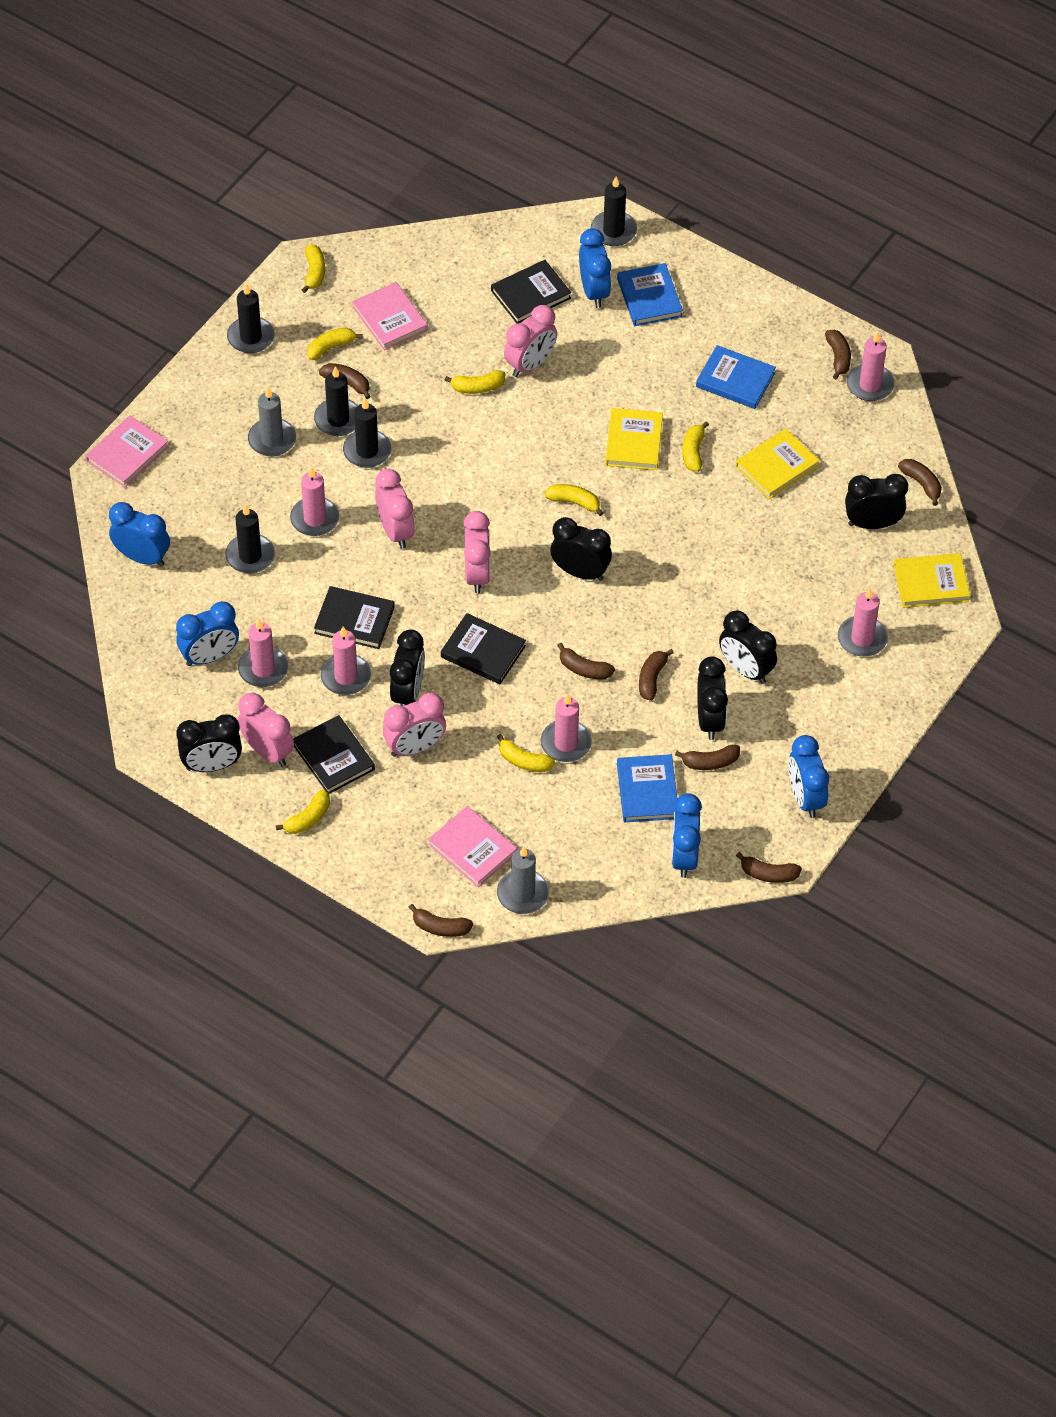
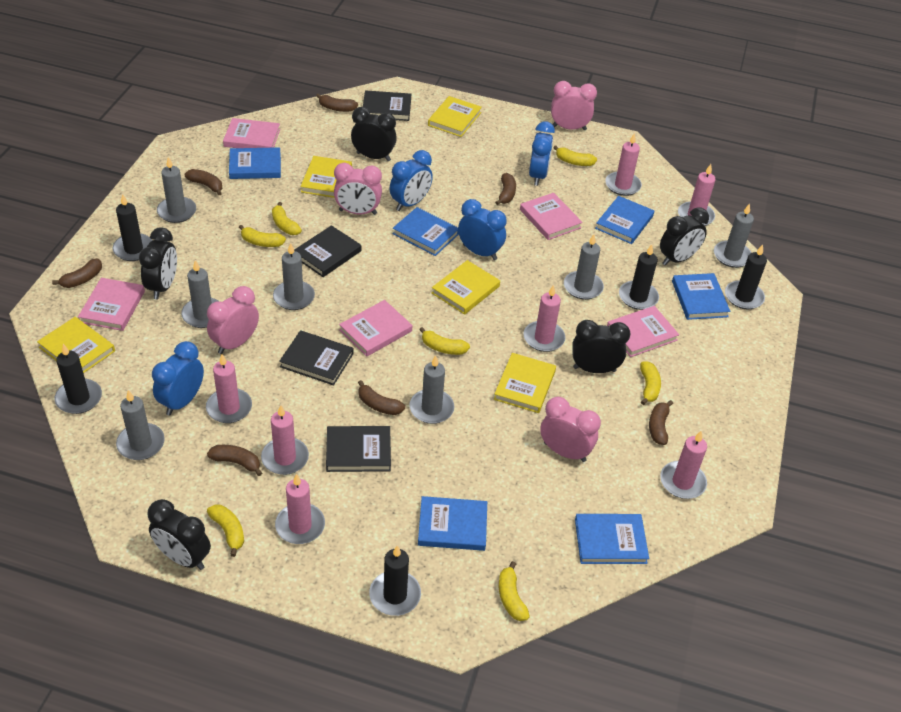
black clock: [176,714,242,772] [390,629,425,706] [550,517,612,581] [697,656,728,740] [719,611,777,684] [845,474,908,529] = 6 -> [139,227,177,299] [148,499,211,570] [351,107,397,161] [572,320,630,373] [660,207,709,266] = 5
blue book: [617,263,683,326] [617,754,677,822] [696,345,776,409] = 3 -> [229,147,281,179] [392,207,459,256] [418,496,487,551] [575,514,649,564] [595,196,654,244] [672,273,730,320] = 6
blue clock: [109,502,170,567] [176,601,239,666] [579,228,611,308] [671,793,702,878] [789,735,829,818] = 5 -> [152,341,204,416] [389,150,433,211] [458,199,507,260] [529,121,555,186] = 4
brown banana: [319,363,371,399] [408,904,473,937] [557,643,615,679] [639,649,674,701] [675,745,740,770] [736,852,802,883] [825,330,851,379] [898,459,942,506] = 8 -> [52,258,102,288] [185,169,222,195] [207,445,262,476] [316,94,358,112] [358,380,405,415] [495,173,516,205] [649,400,673,445] = 7
grey candle: [248,387,296,456] [497,846,549,914] = 2 -> [116,390,165,460] [157,157,196,223] [181,260,218,328] [273,243,315,310] [409,355,454,424] [564,234,604,300] [714,203,754,268] = 7
pink book: [86,415,169,487] [352,282,428,350] [428,806,517,887] = 3 -> [78,278,145,331] [223,118,280,148] [339,300,412,357] [520,193,583,240] [607,306,679,357] = 5
pink candle: [238,619,288,687] [290,467,339,536] [321,627,371,695] [541,694,592,762] [838,588,888,657] [847,332,894,401] = 6 -> [206,354,252,423] [261,405,309,475] [275,474,325,544] [523,285,566,352] [605,133,642,196] [660,431,707,499] [678,164,716,226] = 7
pink clock: [238,693,294,767] [375,469,415,549] [383,693,446,757] [463,511,491,593] [504,305,557,377] = 5 -> [207,286,259,354] [334,163,382,215] [540,397,601,462] [551,81,597,130] = 4
yellow book: [605,408,663,470] [736,429,819,499] [894,553,970,608] = 3 -> [37,317,115,373] [301,156,352,198] [428,96,482,137] [432,260,500,315] [494,353,556,413] = 5

